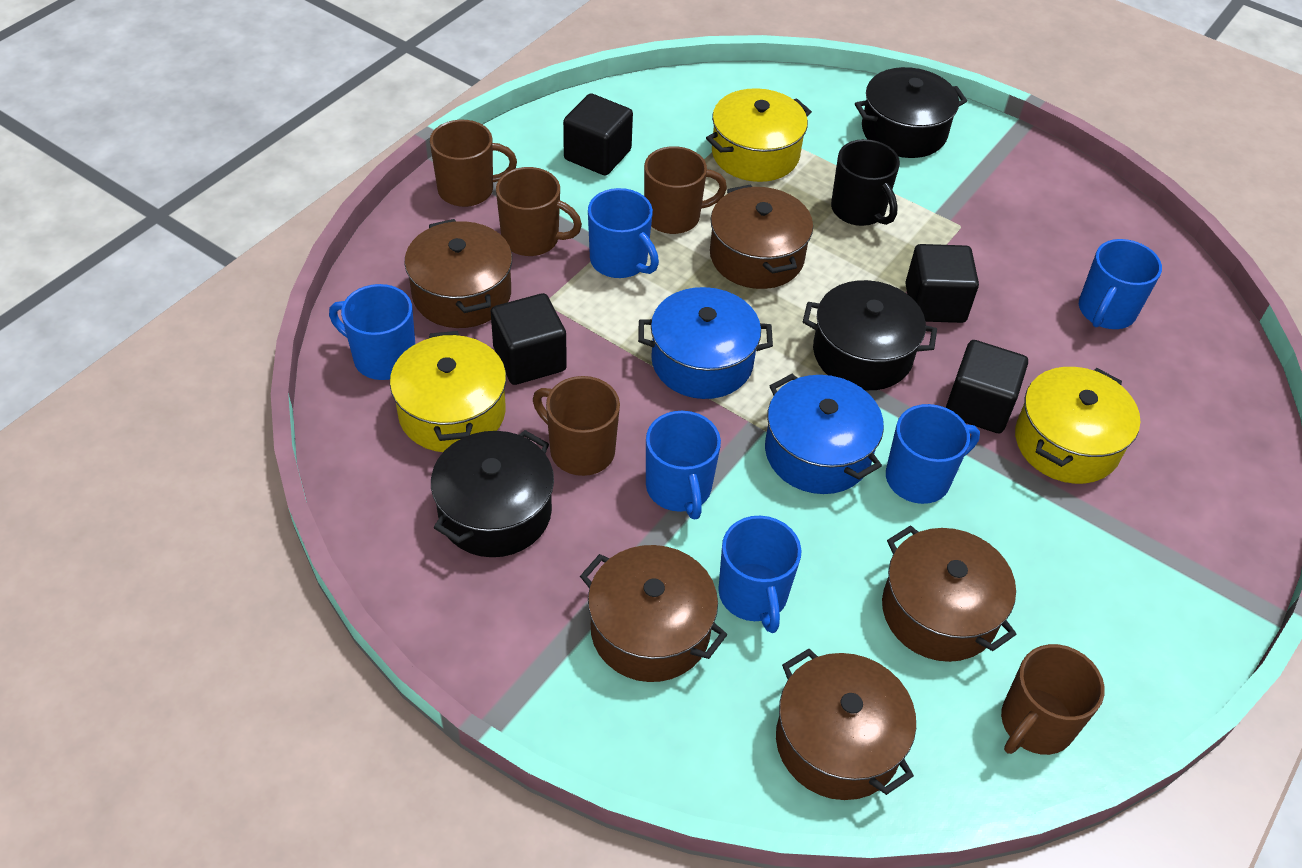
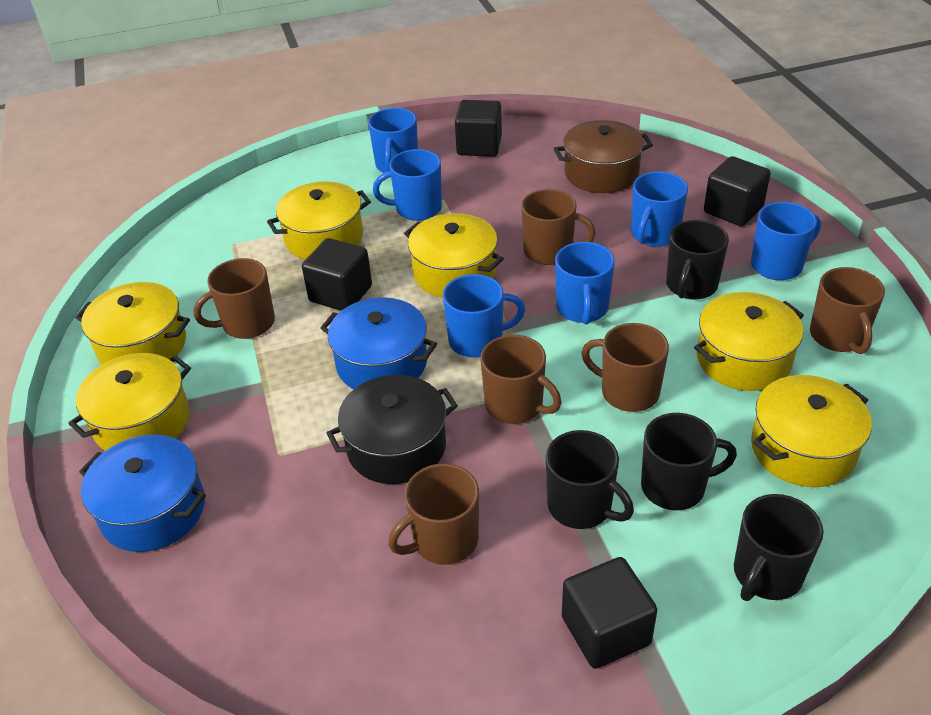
black mug: [831,139,900,226] = 1 -> [546,430,634,529] [641,413,737,510] [666,220,729,300] [734,494,823,601] = 4
black pot: [431,430,554,557] [803,280,937,390] [855,67,967,158] = 3 -> [327,375,458,484] = 1
brown mug: [430,120,517,207] [496,167,582,256] [533,376,620,476] [644,146,727,234] [1001,644,1105,755] = 5 -> [193,258,275,339] [388,463,479,565] [480,335,562,424] [521,189,596,265] [581,323,669,412] [810,267,885,354] = 6
brown pot: [404,219,512,328] [580,545,727,682] [710,184,813,289] [776,649,916,800] [882,525,1017,662] = 5 -> [554,120,653,193] = 1
yellow pot: [390,331,506,452] [706,88,812,182] [1015,367,1140,484] = 3 -> [68,353,191,451] [75,282,190,365] [267,181,371,260] [404,213,504,298] [694,292,804,391] [751,375,872,487] = 6

